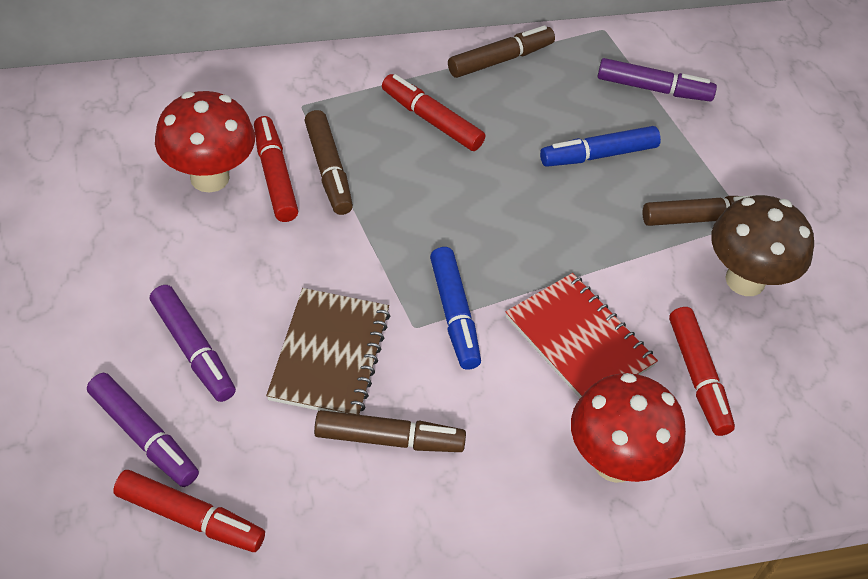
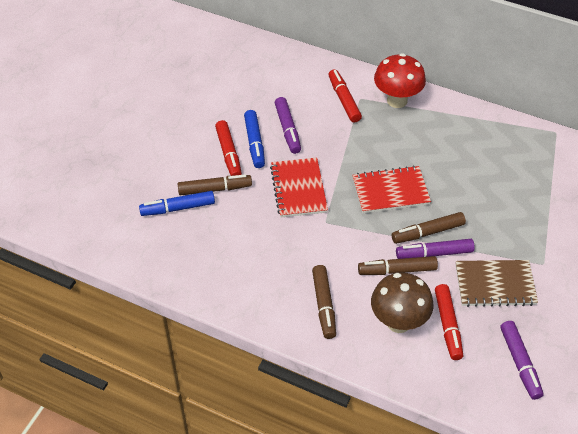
red marker: [113,470,265,552] [254,116,298,222] [382,74,485,151] [669,307,735,436] = 4 -> [215,120,242,176] [328,69,362,122] [435,284,463,360] = 3
red mushroom: [155,91,255,193] [571,373,686,483] = 2 -> [374,53,426,108] = 1
red notebook: [506,273,658,398] = 1 -> [270,158,328,217] [352,165,431,213] = 2

